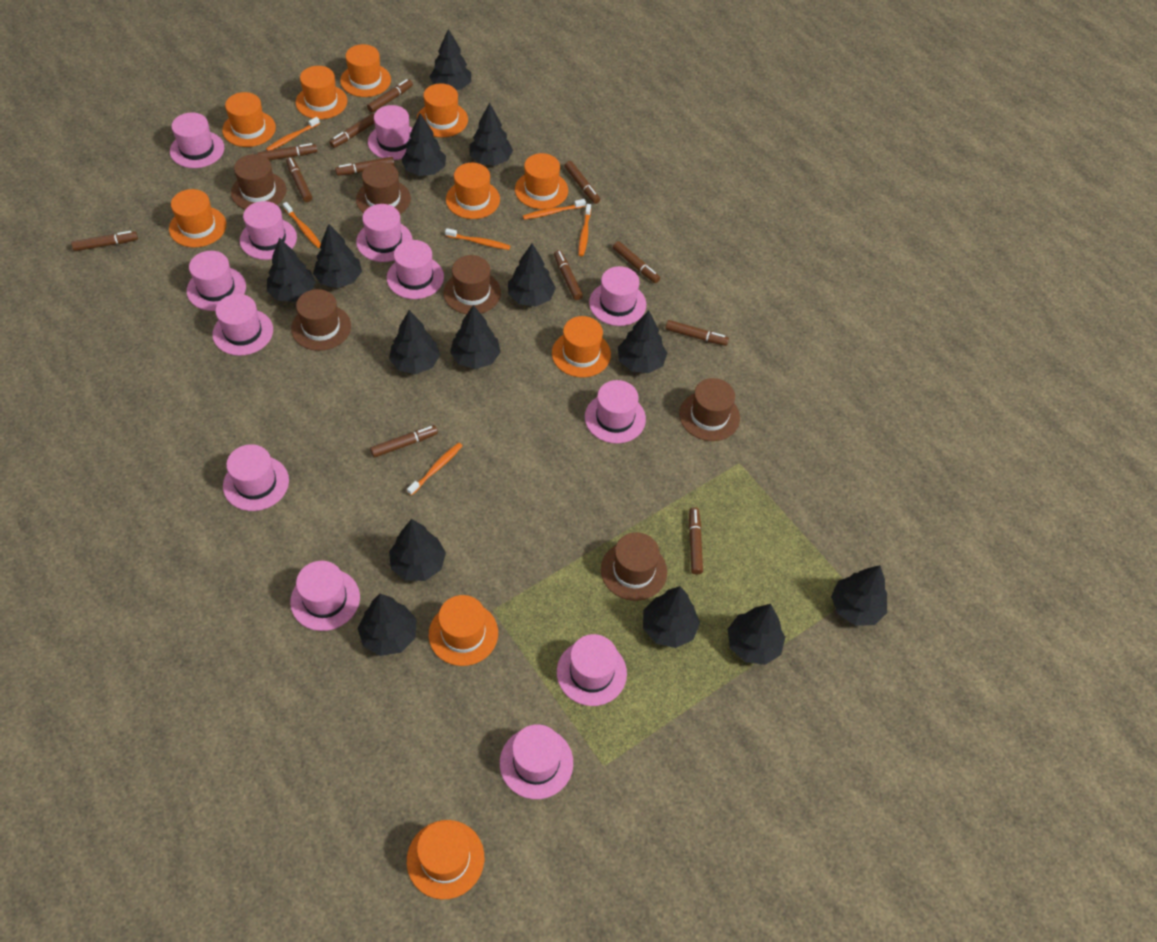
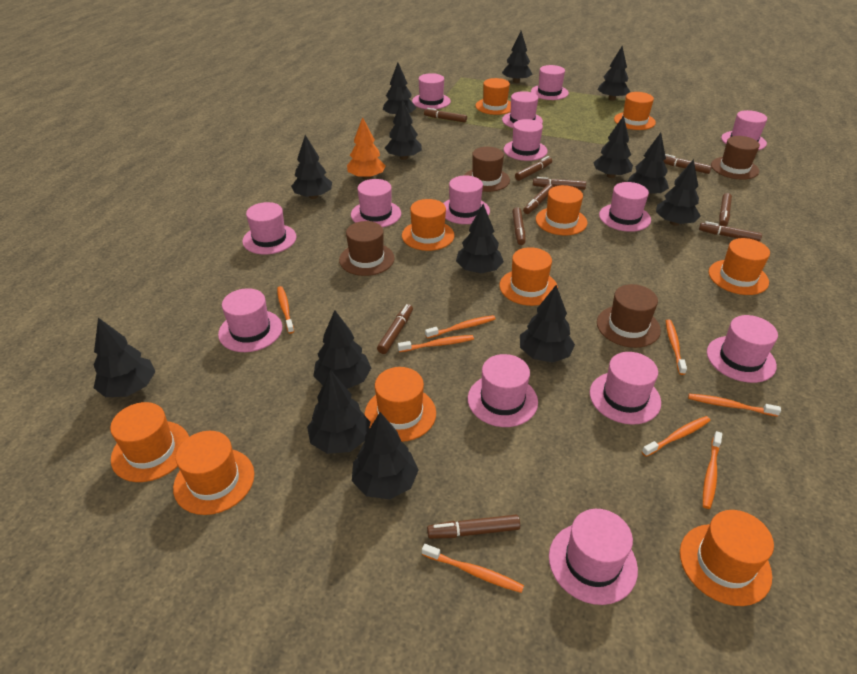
brown hat: [231,154,286,209] [291,289,351,351] [356,162,411,214] [443,255,501,314] [601,532,667,601] [679,378,740,441] = 6 -> [339,221,395,276] [464,147,510,192] [597,284,661,348] [711,136,760,180] = 4
brown marker: [71,231,138,251] [257,143,317,161] [286,157,312,202] [329,114,374,148] [335,157,395,176] [367,79,413,113] [370,425,438,458] [554,250,583,300] [564,161,600,204] [613,241,660,283] [665,320,729,346] [689,507,703,575] = 12 -> [377,304,413,354] [424,108,467,123] [427,515,520,539] [512,207,526,245] [515,156,552,181] [523,184,554,214] [533,177,586,190] [663,154,712,174] [699,221,762,242] [719,193,732,226] = 10
orange toothbrush: [266,117,320,151] [283,202,321,248] [407,443,462,496] [445,228,510,250] [523,199,586,220] [579,204,591,256] = 6 -> [277,286,294,334] [398,335,474,352] [422,544,524,593] [425,315,496,339] [642,416,711,457] [666,319,687,375] [688,394,781,417] [703,431,722,509] = 8
orange tree: none = 0 -> [347,117,386,180] = 1
pink hat: [170,113,224,168] [187,251,246,311] [212,294,273,356] [223,444,289,511] [240,201,297,260] [290,561,360,631] [356,204,413,262] [368,105,413,160] [387,240,444,299] [500,724,573,799] [557,634,627,706] [585,380,646,444] [589,266,646,326] = 13 -> [218,288,282,352] [242,202,296,255] [351,179,401,227] [412,73,451,109] [443,176,490,224] [468,354,538,427] [502,91,543,128] [504,119,547,161] [531,65,569,100] [549,509,638,605] [590,352,661,425] [599,182,651,232] [707,315,778,383] [721,110,767,150] = 14

